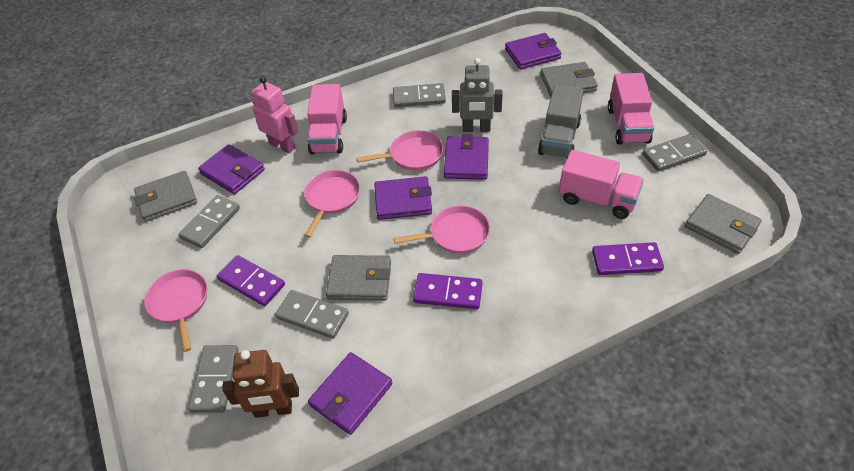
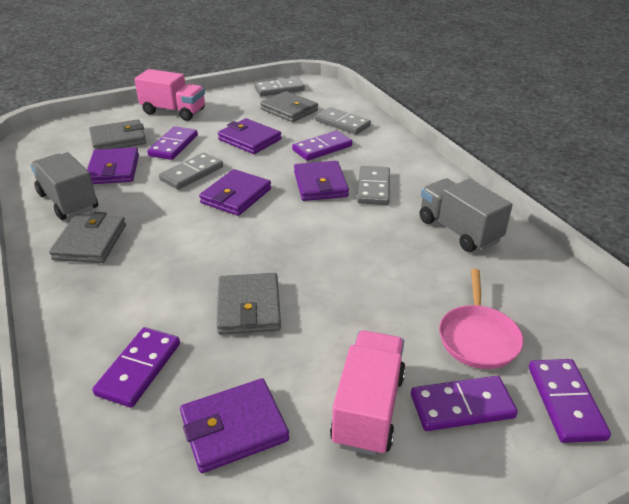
brown robot: [222,350,299,418] = 1 -> none = 0
grey domino: [179,195,240,248] [188,345,238,413] [275,290,349,339] [393,83,446,107] [642,134,707,172] = 5 -> [159,153,223,190] [254,77,305,96] [315,107,371,135] [357,166,390,205] = 4
grey robot: [452,58,503,132] = 1 -> none = 0
grey truck: [538,85,584,158] = 1 -> [30,152,98,220] [420,178,513,252] = 2
pink pan: [144,269,207,352] [304,170,360,238] [356,130,443,171] [394,205,490,254] = 4 -> [439,269,523,369] = 1
pink robot: [251,76,298,153] = 1 -> none = 0
pink truck: [307,84,347,154] [559,150,644,219] [608,73,654,145] = 3 -> [134,69,205,121] [330,331,406,456] = 2
purple domino: [217,255,285,306] [413,273,483,309] [592,242,664,275] = 3 -> [92,327,180,408] [147,126,198,160] [292,131,352,161] [411,376,518,431] [529,359,611,443] = 5

